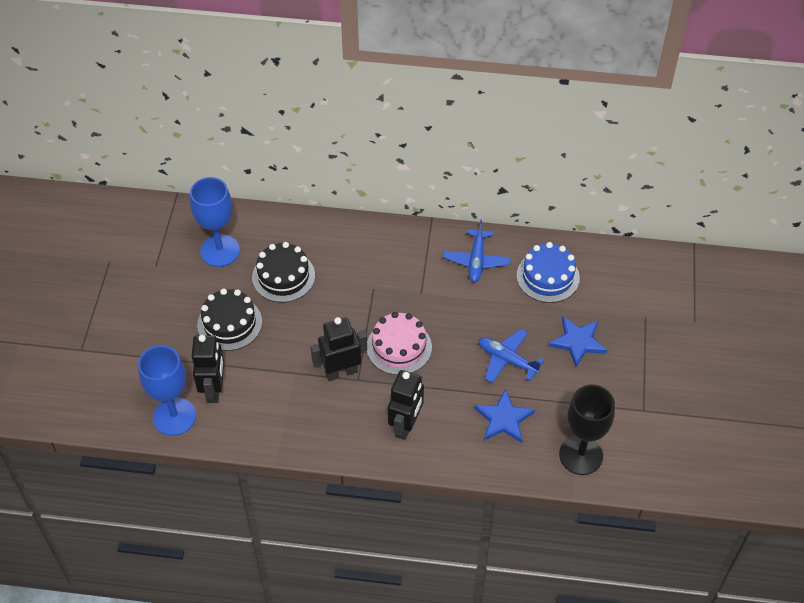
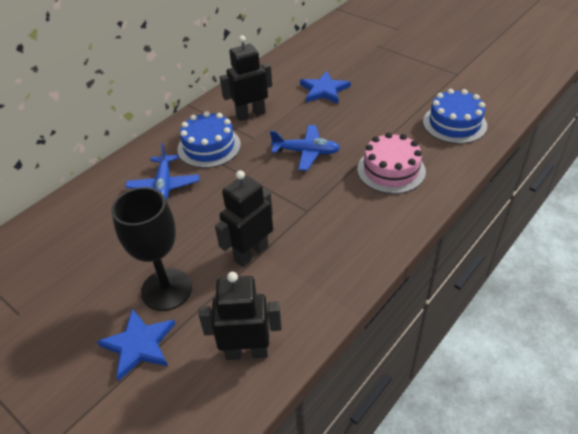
black cake: [197,288,262,351] [252,242,315,302] = 2 -> none = 0
blue cake: [517,242,580,303] = 1 -> [177,111,241,168] [423,89,487,144] = 2
blue goblet: [138,345,196,436] [190,177,240,267] = 2 -> none = 0

